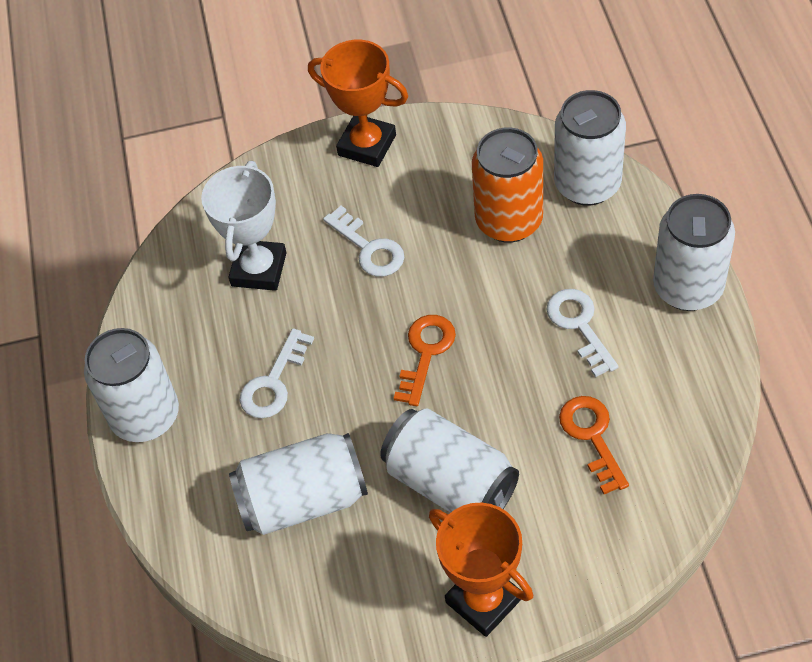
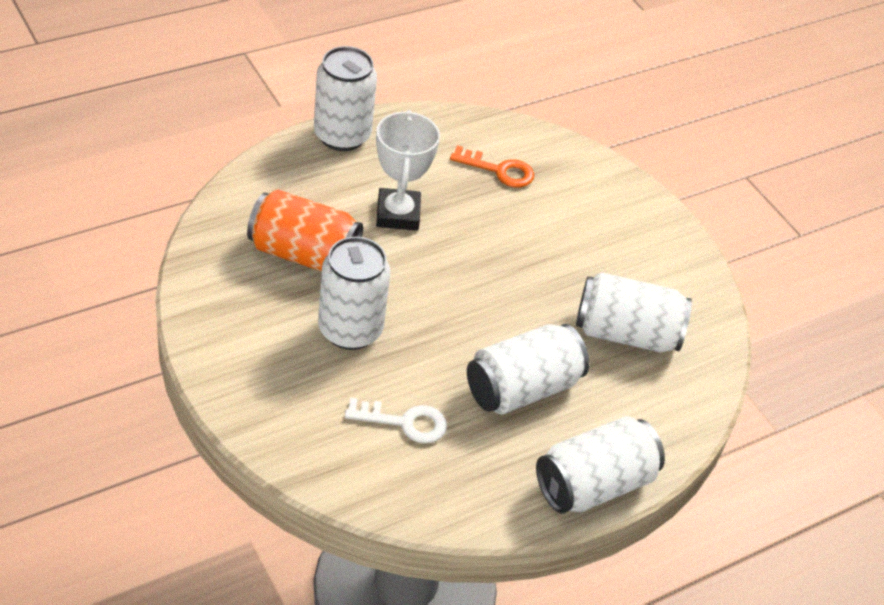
orange key: [394,315,456,406] [559,396,629,494] = 2 -> [450,145,534,188] = 1
orange trophy: [308,40,408,167] [429,503,533,637] = 2 -> none = 0
white key: [240,328,314,418] [323,206,404,277] [547,289,619,377] = 3 -> [345,397,447,444] = 1

